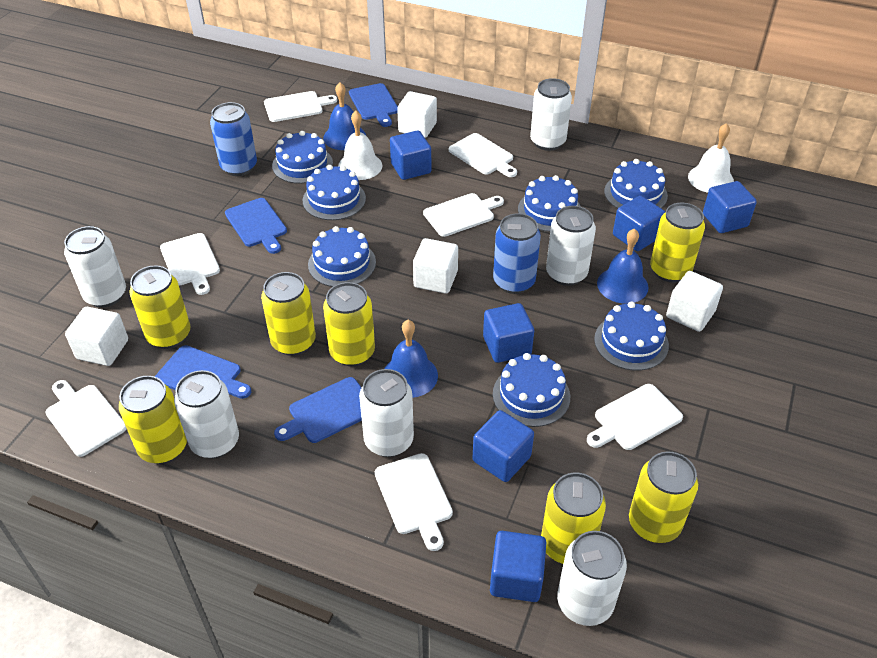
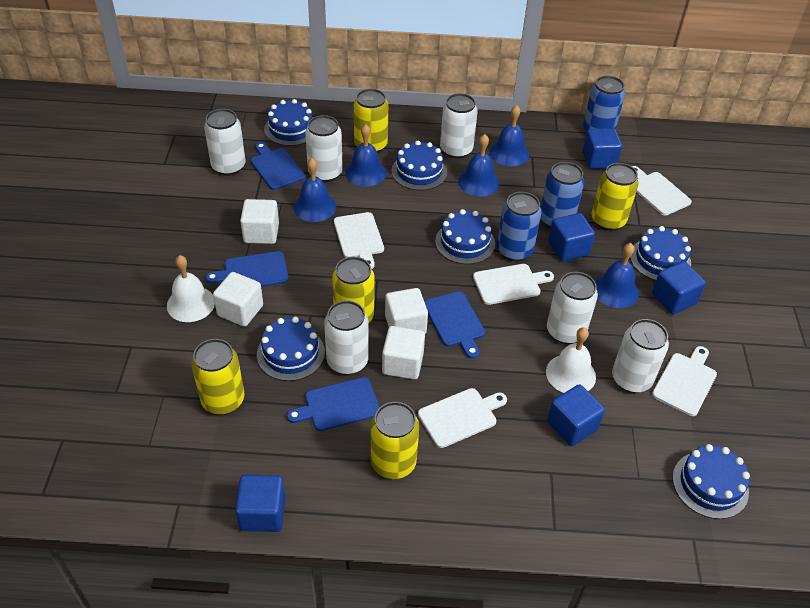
blue bell: [323,82,366,150] [384,320,438,398] [597,228,648,304] = 3 -> [293,158,336,222] [345,124,386,187] [458,134,500,196] [489,105,529,166] [595,243,639,308] = 5
blue cake: [272,131,333,184] [303,165,366,220] [308,226,376,287] [493,353,570,427] [518,175,581,232] [594,302,669,371] [604,159,668,209] = 7 -> [257,317,325,381] [264,99,313,146] [392,141,447,190] [435,209,495,264] [630,226,691,280] [672,444,750,519] = 6
blue can: [210,102,257,176] [493,213,541,294] = 2 -> [497,192,542,261] [541,162,584,228] [583,76,625,133] = 3
blue cube: [390,130,431,180] [473,410,534,482] [483,303,534,363] [490,531,547,602] [613,196,665,251] [703,181,757,233] = 6 -> [235,475,285,532] [547,384,605,446] [549,213,595,261] [583,128,622,169] [652,261,706,314] = 5
white cutting board: [45,380,127,457] [160,233,220,295] [264,91,337,122] [375,453,453,551] [423,193,504,237] [449,133,517,177] [587,384,683,450] = 7 -> [334,212,384,269] [418,388,507,448] [473,264,554,305] [632,166,692,215] [652,346,717,416] = 5
yellow can: [119,376,187,464] [129,265,191,349] [261,272,316,356] [323,282,375,366] [541,473,606,564] [629,451,698,543] [650,203,705,282] = 7 -> [191,339,245,415] [332,257,375,323] [354,89,388,153] [371,402,419,479] [591,163,639,231] = 5

